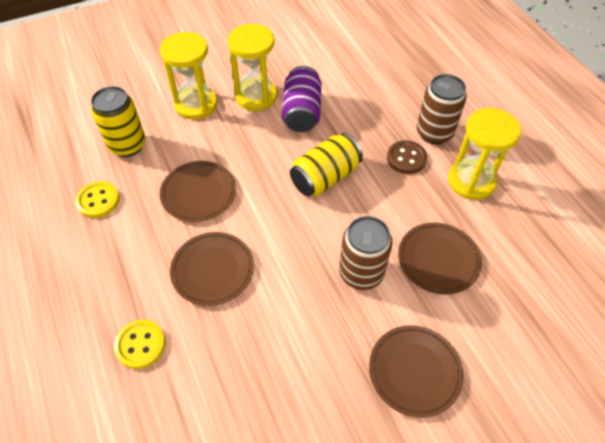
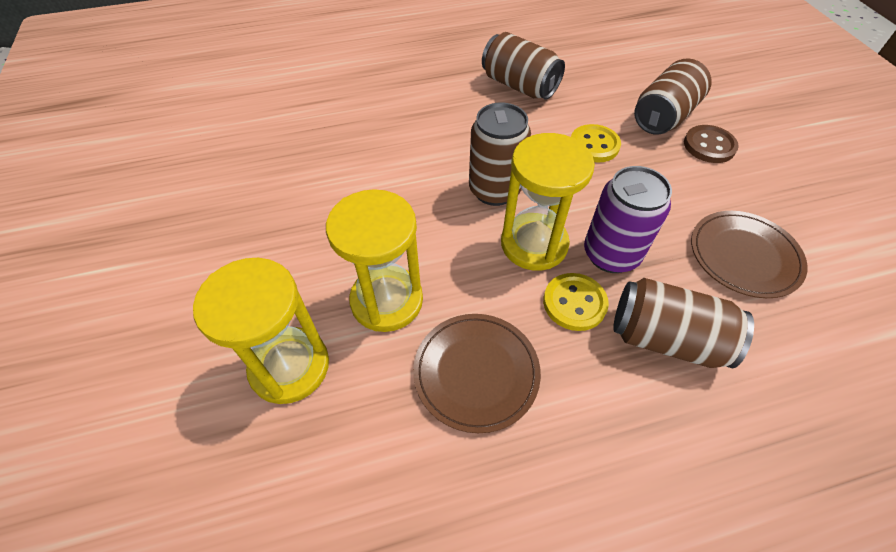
brown can: [339,216,392,290] [417,74,467,144] = 2 -> [469,102,531,206] [482,32,565,100] [613,278,754,368] [634,58,712,135] = 4
brown plate: [160,161,236,222] [170,232,254,306] [369,325,463,418] [398,222,482,295] = 4 -> [413,314,541,433] [691,211,808,298] = 2
yellow can: [91,86,145,157] [290,133,363,196] = 2 -> none = 0

